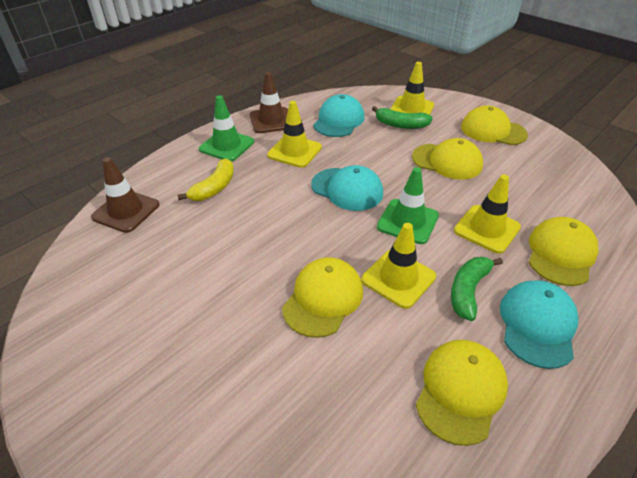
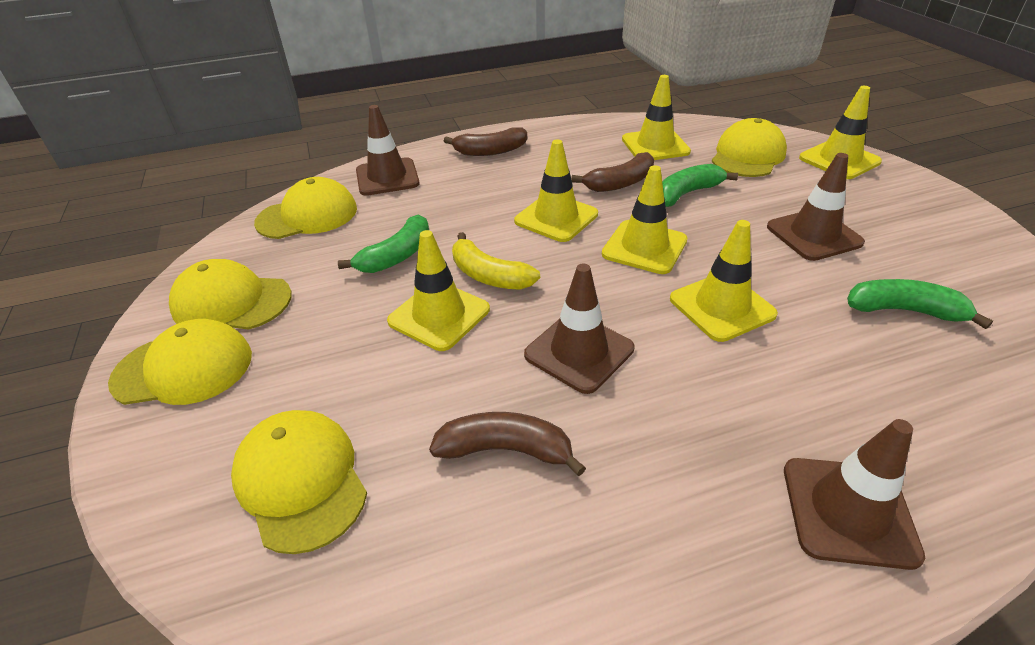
brown banana: none = 0 -> [429,412,586,476] [444,127,527,156] [571,152,654,192] = 3
brown traffic cone: [91,157,160,233] [250,72,288,133] = 2 -> [356,105,420,196] [524,263,634,394] [767,153,865,261] [784,419,925,570] = 4
green banana: [372,106,433,129] [451,257,503,321] = 2 -> [338,214,429,273] [662,164,738,207] [847,279,993,329] = 3
green traffic cone: [199,95,254,161] [377,167,439,244] = 2 -> none = 0
turquoise cap: [311,165,383,211] [313,94,365,137] [500,280,579,369] = 3 -> none = 0
yellow traffic cone: [267,101,322,168] [361,223,436,309] [391,62,434,115] [454,175,521,254] = 4 -> [387,230,490,351] [514,139,598,242] [602,165,688,274] [622,75,691,160] [670,220,778,342] [799,86,882,179] = 6

